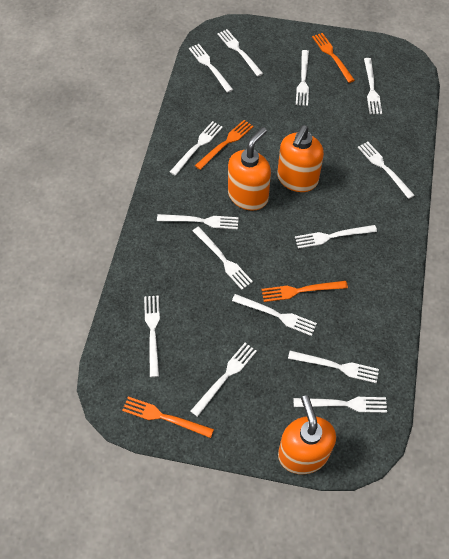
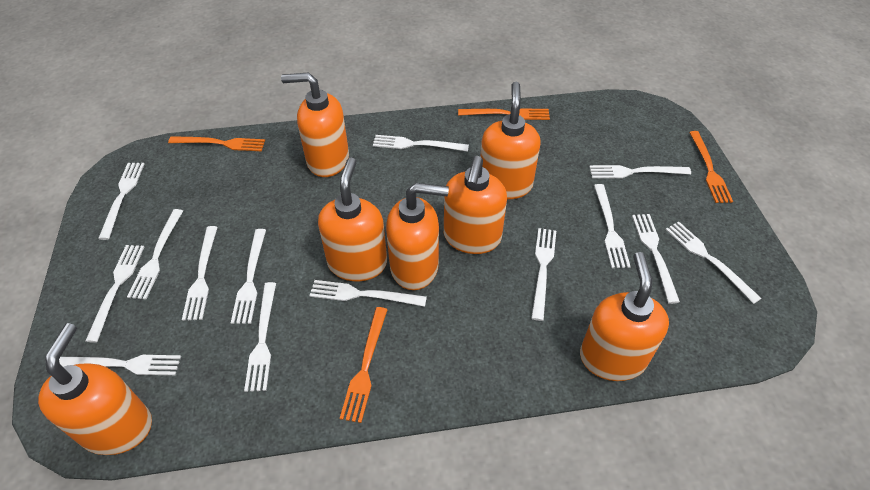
orange soap dispenser: [228,127,271,211] [277,125,324,192] [278,395,336,474] = 3 -> [38,323,152,455] [281,72,349,177] [318,158,387,281] [386,183,449,290] [444,156,507,254] [480,82,541,199] [580,252,669,381] = 7

